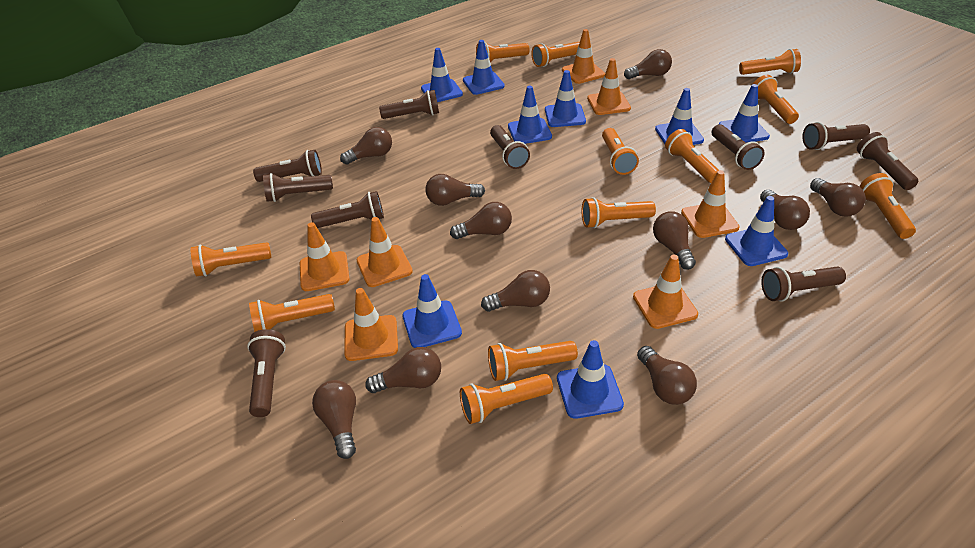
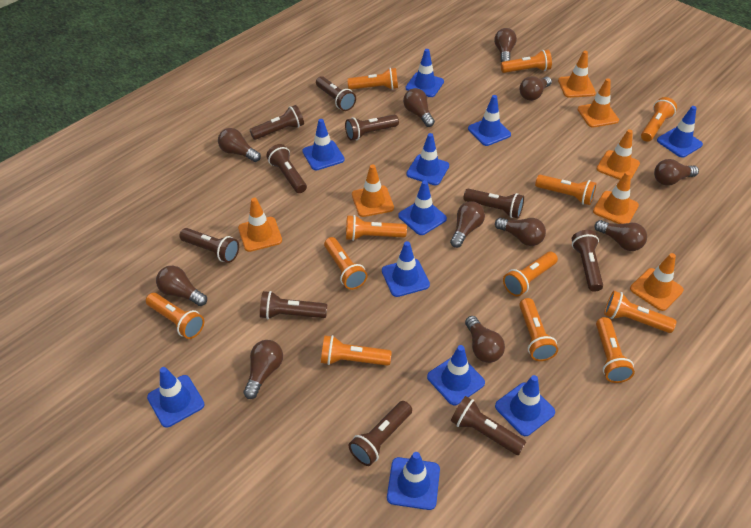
blue traffic cone: [402,274,462,348] [421,48,463,102] [463,40,505,95] [508,86,552,144] [545,70,586,127] [557,340,624,419] [655,88,704,145] [719,84,770,142] [725,196,788,266] = 9 -> [147,367,205,428] [302,119,345,170] [382,241,430,297] [387,452,440,510] [398,180,447,235] [406,49,444,97] [406,133,449,185] [427,345,485,405] [468,95,511,146] [495,375,555,436] [657,106,703,158] = 11

